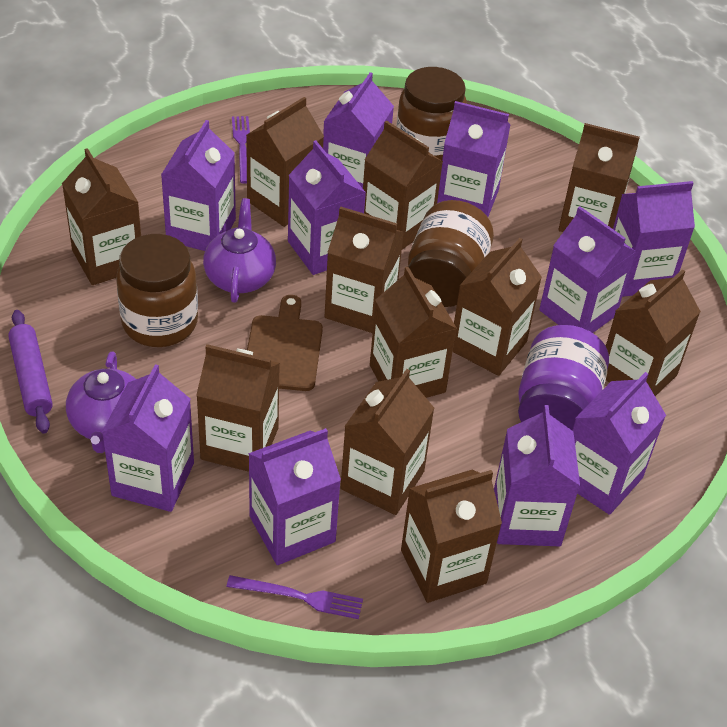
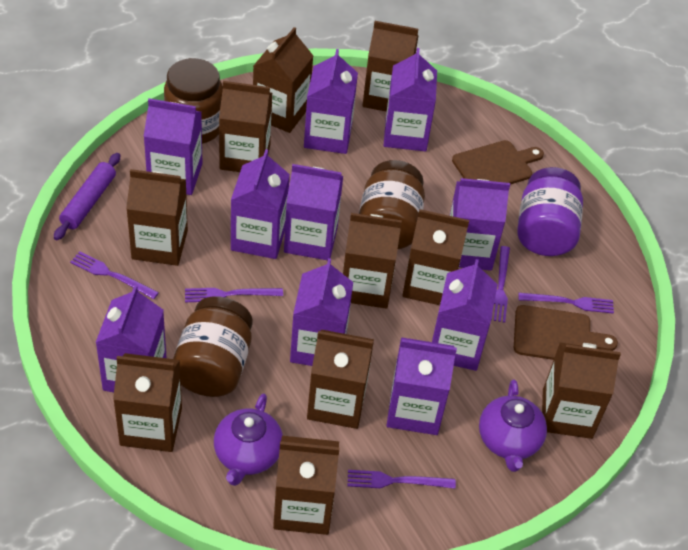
brown carton: [62,148,141,285] [196,344,280,472] [246,97,324,227] [324,206,404,333] [341,369,434,515] [363,121,443,250] [370,266,457,398] [401,470,502,603] [453,238,542,376] [558,123,640,232] [606,269,701,396] = 11 -> [113,353,182,452] [126,169,188,266] [219,81,272,172] [253,27,313,133] [273,436,340,535] [307,330,374,429] [343,213,402,309] [362,21,418,112] [402,209,469,305] [542,343,621,439] = 10
brown cutting board: [247,295,323,391] = 1 -> [452,140,544,185] [514,305,618,360] = 2
purple fork: [226,575,363,619] [232,116,250,184] = 2 -> [70,251,159,299] [185,288,283,302] [348,470,456,489] [491,246,510,323] [518,293,614,314] = 5

